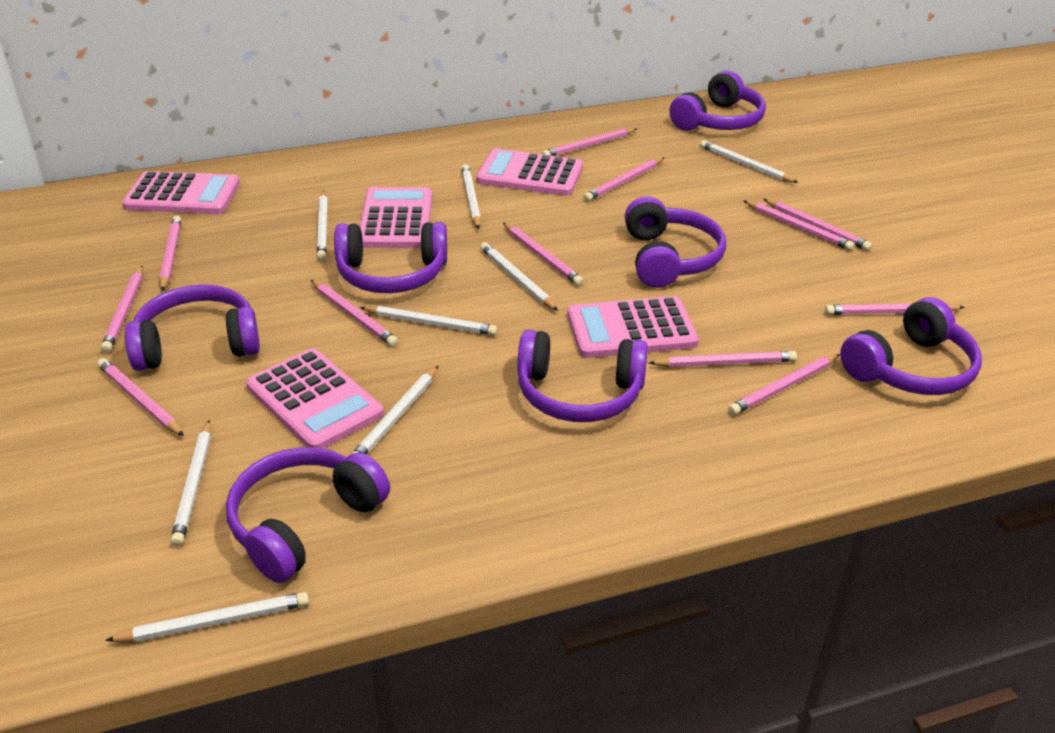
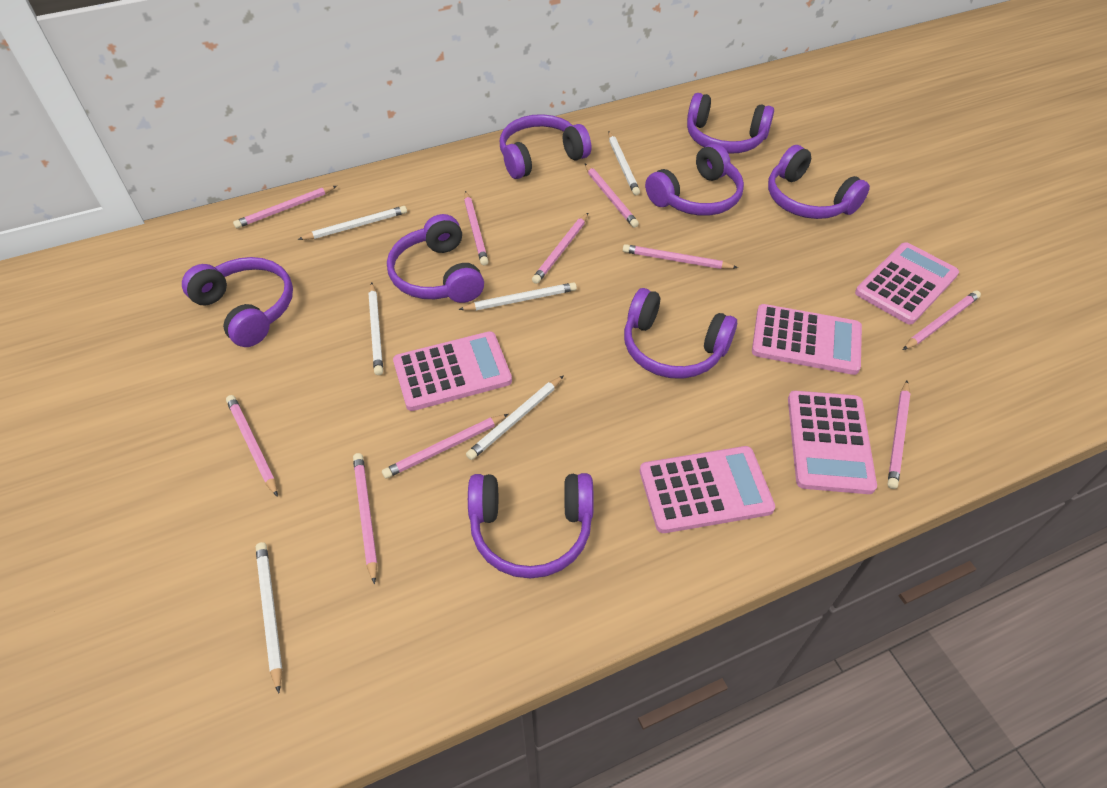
pink pencil: [97,358,184,436] [101,266,143,353] [159,215,182,291] [311,280,398,347] [503,222,584,286] [542,128,637,156] [584,157,664,201] [649,351,797,367] [728,354,840,415] [744,201,854,251] [764,199,872,251] [825,303,965,315] = 12 -> [226,395,278,497] [233,186,337,228] [353,453,377,584] [382,414,509,479] [464,191,488,265] [532,213,588,284] [585,164,639,228] [623,244,738,269] [887,381,910,489] [903,291,981,350] = 10
purple headphones: [125,284,260,371] [226,447,390,583] [334,222,447,293] [517,330,648,422] [625,196,726,288] [670,70,766,131] [840,297,982,395] = 7 -> [182,257,293,347] [387,214,484,303] [468,473,594,579] [500,114,591,179] [624,288,737,379] [645,143,744,216] [687,93,774,154] [768,145,870,219] = 8
white pencil: [105,592,309,642] [170,420,211,546] [317,191,328,260] [352,366,438,455] [360,306,498,336] [461,164,481,229] [480,242,558,311] [700,140,798,183] = 8 -> [256,542,282,693] [298,206,407,240] [368,283,383,375] [458,282,577,310] [466,375,564,460] [608,132,640,195] = 6

